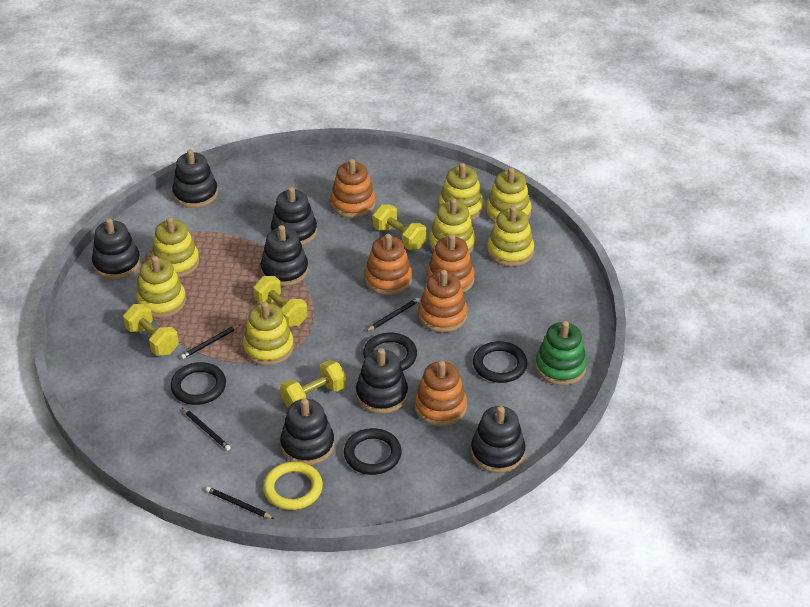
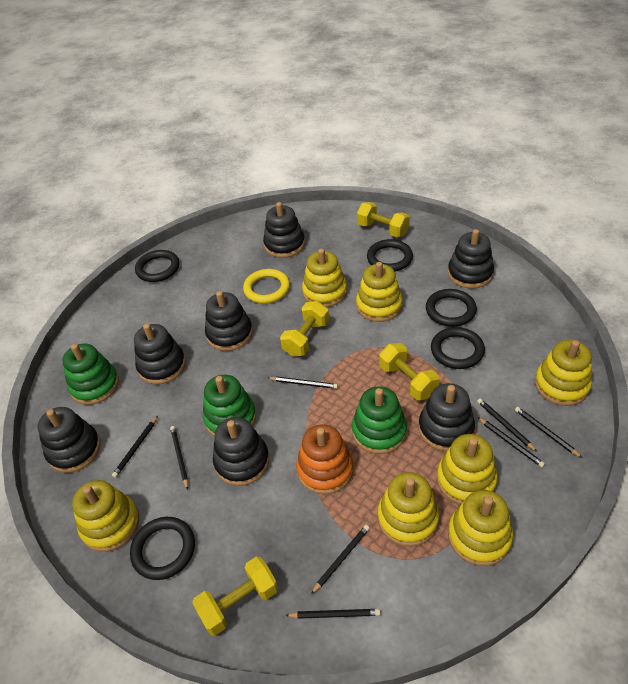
black pencil: [181,324,241,359] [182,408,231,450] [206,487,274,519] [366,298,420,331] = 4 -> [112,416,158,478] [170,426,188,490] [268,377,338,389] [285,609,381,619] [311,525,370,594] [477,399,537,452] [478,417,545,467] [515,407,582,458] = 8
black ring: [171,362,226,405] [344,428,402,475] [363,332,417,371] [473,341,527,383] = 4 -> [130,517,195,580] [135,250,180,282] [367,239,413,272] [426,289,477,327] [431,327,485,369] = 5
green stacking toy: [535,321,587,385] = 1 -> [62,344,119,405] [203,375,256,436] [352,386,407,454] = 3
orange stacking toy: [330,159,375,218] [365,234,412,295] [414,361,467,426] [418,270,467,333] [427,234,475,293] = 5 -> [296,424,354,494] = 1

